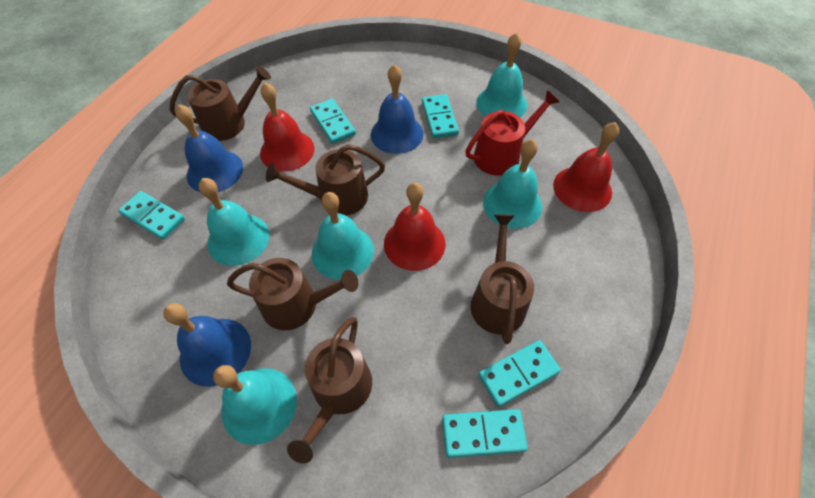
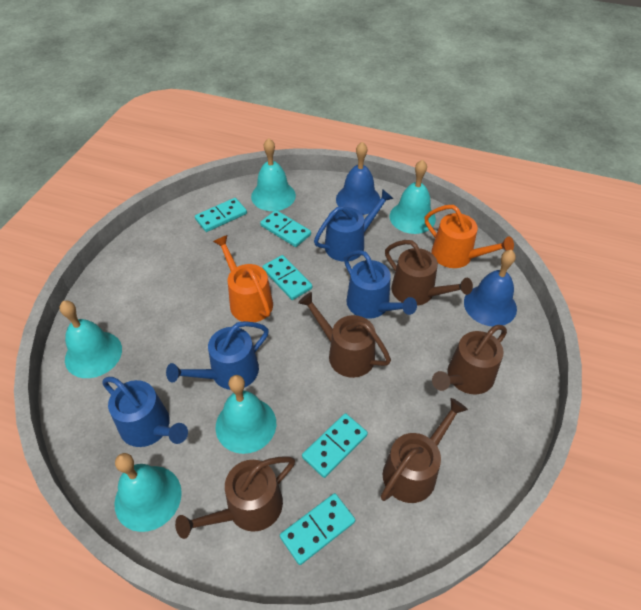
blue bell: [163,303,251,387] [175,104,243,192] [371,64,424,154] = 3 -> [336,142,380,215] [464,250,517,326] = 2
blue watering can: none = 0 -> [102,377,188,447] [166,321,269,390] [314,189,394,262] [344,250,417,319] = 4
orange watering can: none = 0 -> [213,235,273,322] [425,205,514,268] = 2
red bell: [260,82,315,172] [384,183,445,271] [553,122,619,212] = 3 -> none = 0
red watering can: [465,90,559,176] = 1 -> none = 0

